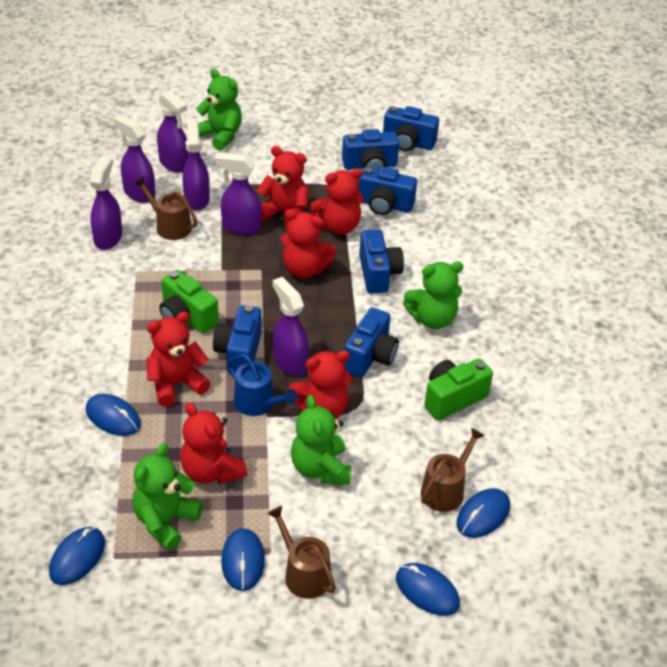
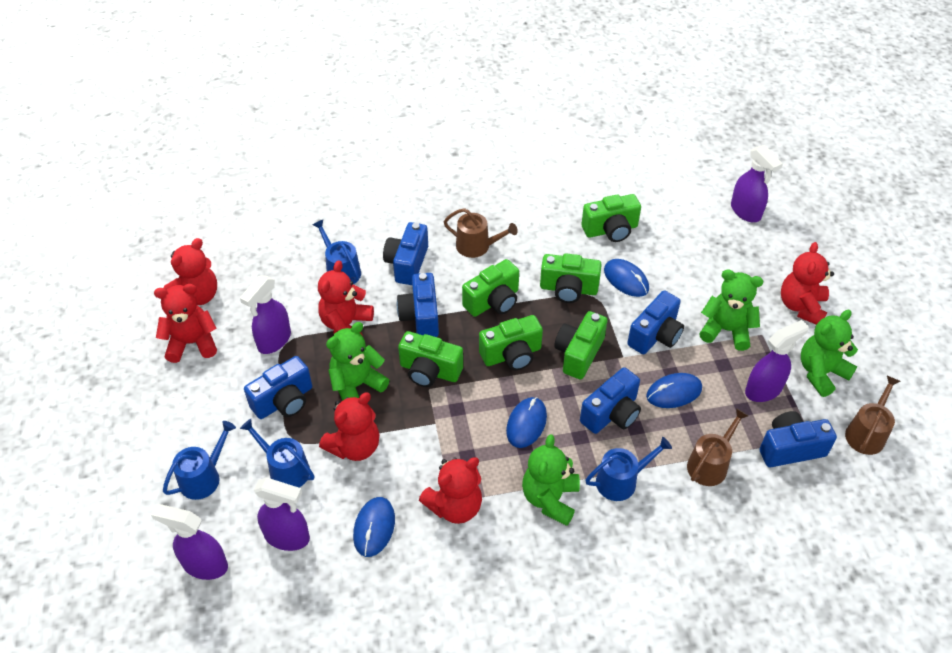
blue mouse: [49,527,105,585] [86,394,141,436] [221,528,265,591] [396,563,460,616] [457,488,510,538] = 5 -> [353,497,395,557] [506,397,547,448] [604,259,649,297] [646,373,702,408] = 4
blue watering can: [227,354,297,416] = 1 -> [163,421,236,500] [240,419,314,487] [313,220,361,284] [585,437,672,501] = 4
green camera: [159,270,219,334] [424,358,493,420] = 2 -> [398,331,463,387] [462,259,519,317] [479,315,543,370] [540,253,602,303] [554,311,607,380] [581,194,641,242] = 6
purple spray bottle: [90,155,122,250] [114,115,155,203] [157,90,189,173] [182,119,210,211] [215,153,262,235] [273,277,309,376] = 6 -> [151,504,228,580] [240,275,291,354] [254,477,310,551] [731,145,783,222] [745,320,809,402] = 5

